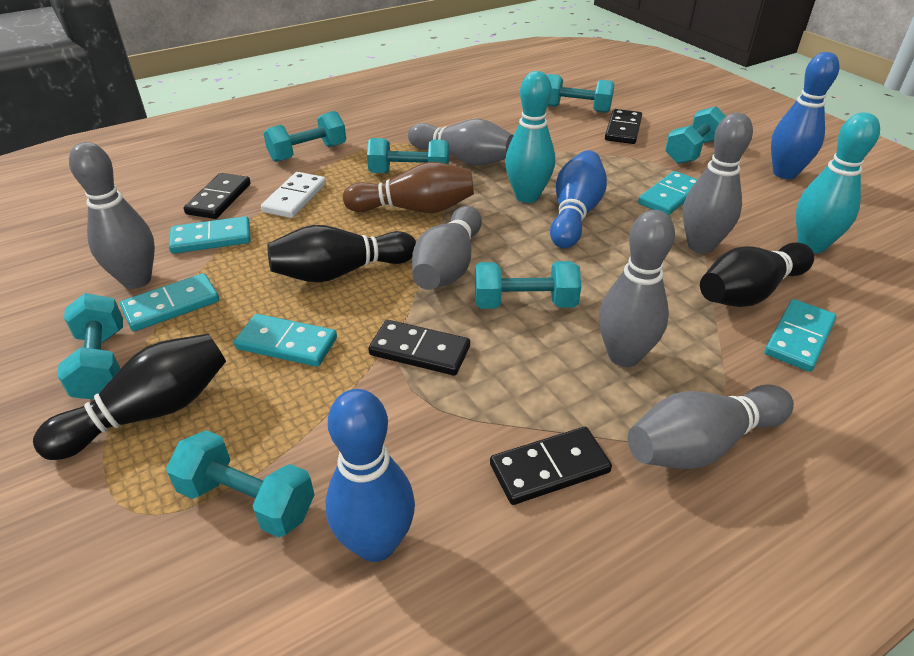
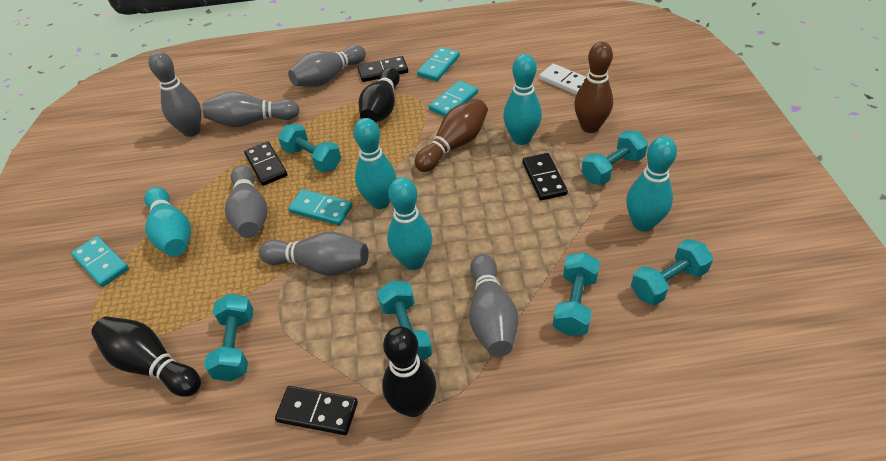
blue bowling pin: [325,389,415,562] [550,150,607,249] [771,52,839,179] = 3 -> none = 0
brown bowling pin: [343,162,474,213] = 1 -> [414,99,488,172] [574,42,613,133] = 2
turquoise bowling pin: [505,71,555,203] [796,112,880,253] = 2 -> [144,187,191,257] [354,118,397,209] [387,177,433,270] [503,54,542,145] [626,136,677,232] = 5
turquoise domino: [120,273,219,331] [169,216,251,254] [234,314,337,367] [638,171,698,215] [764,299,836,372] = 5 -> [71,236,129,287] [288,189,353,225] [417,47,460,81] [429,80,478,117] = 4
turquoise dumbbell: [57,293,123,400] [166,430,315,538] [263,111,346,162] [367,138,449,173] [475,261,581,309] [547,74,614,113] [665,106,726,164] = 7 -> [204,294,253,381] [278,124,341,172] [377,281,432,360] [553,252,600,336] [581,131,648,185] [631,239,713,306] = 6

